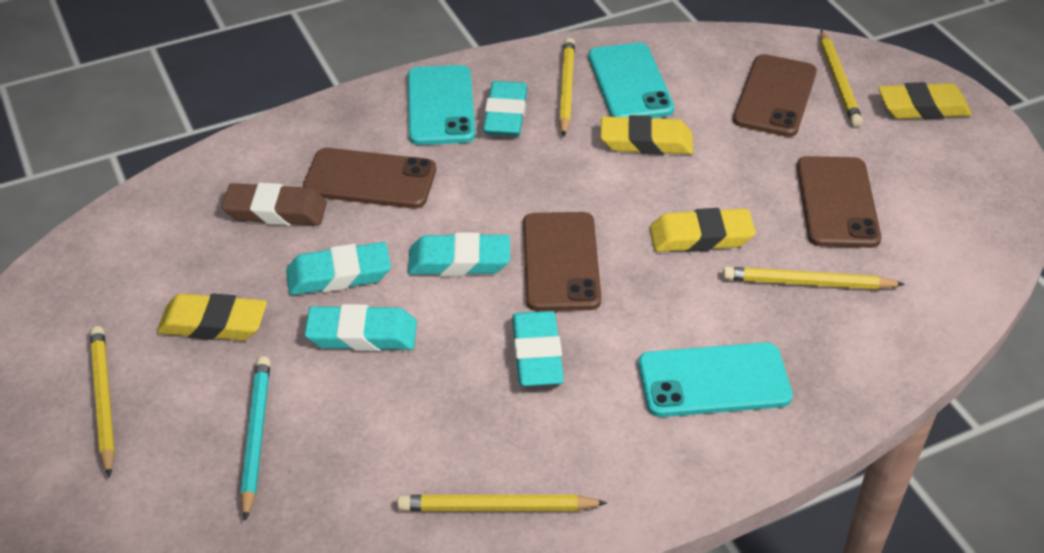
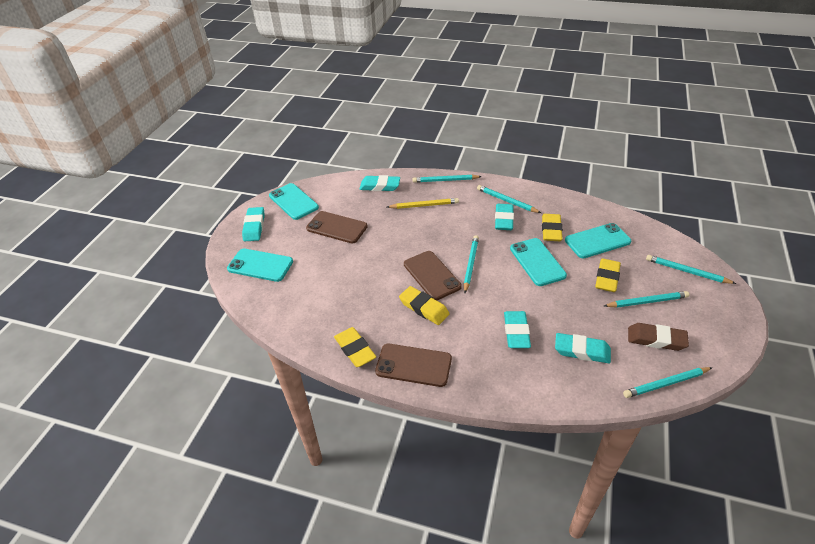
brown phone: [303,148,436,209] [523,212,601,311] [733,54,817,137] [797,156,881,248] = 4 -> [306,211,368,243] [375,344,452,387] [404,251,462,300] = 3
turquoise pencil: [240,356,270,521] = 1 -> [413,175,482,183] [464,235,479,293] [477,185,541,213] [604,291,689,308] [623,367,713,398] [646,255,736,284] = 6
turquoise phone: [408,65,475,145] [588,43,674,118] [638,342,793,417] = 3 -> [227,249,293,282] [269,183,319,220] [510,238,567,286] [565,223,631,259] = 4
yellow pencil: [90,326,115,478] [397,495,607,511] [559,38,575,137] [723,267,905,289] [820,30,863,127] = 5 -> [387,198,459,209] = 1

